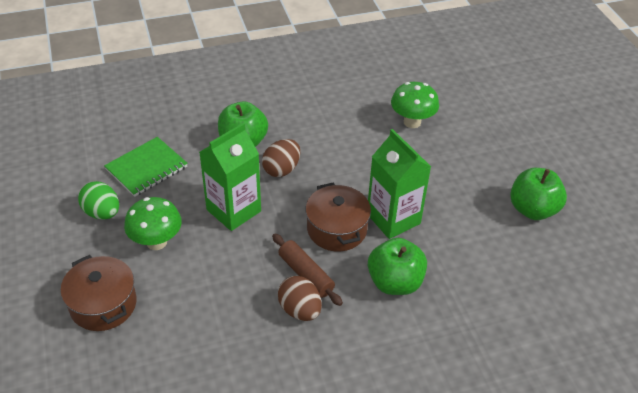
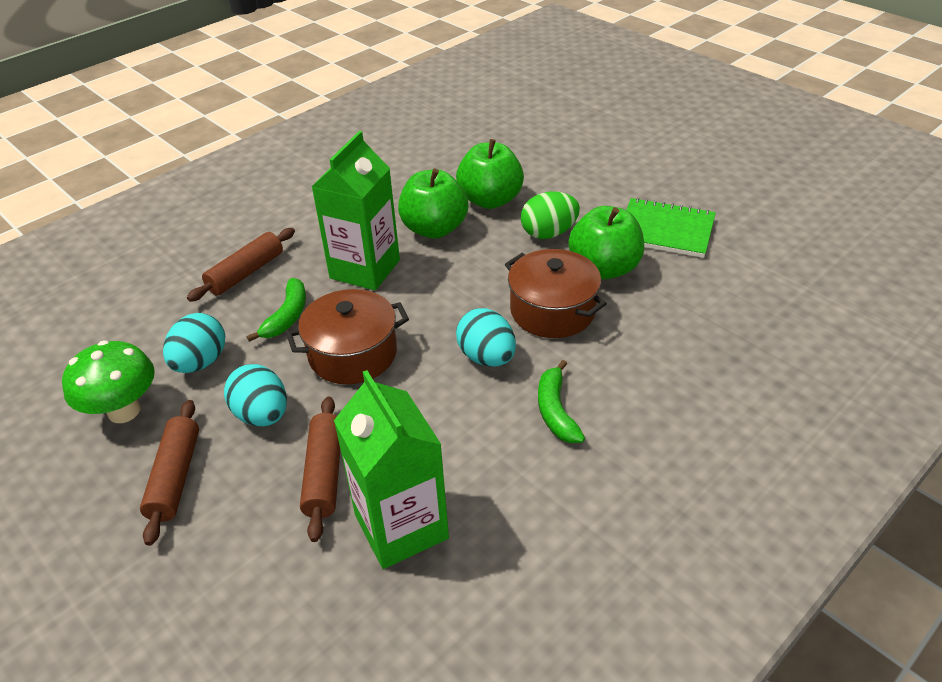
brown egg: [262,139,300,177] [278,276,322,321] = 2 -> none = 0
brown rolling pin: [272,234,343,306] = 1 -> [140,400,199,546] [187,228,295,302] [300,396,340,542] = 3
green banana: none = 0 -> [247,278,306,342] [538,360,585,443] = 2
green mushroom: [124,197,182,250] [391,82,439,128] = 2 -> [62,340,155,423] = 1
turquoise egg: none = 0 -> [163,313,225,373] [224,364,287,426] [456,308,516,367] = 3

